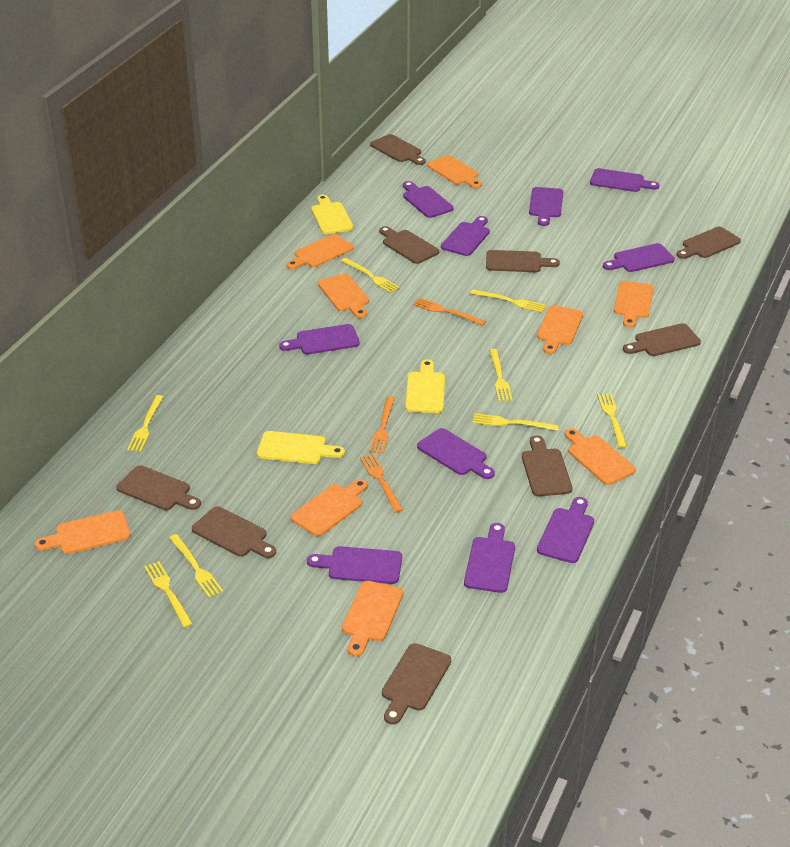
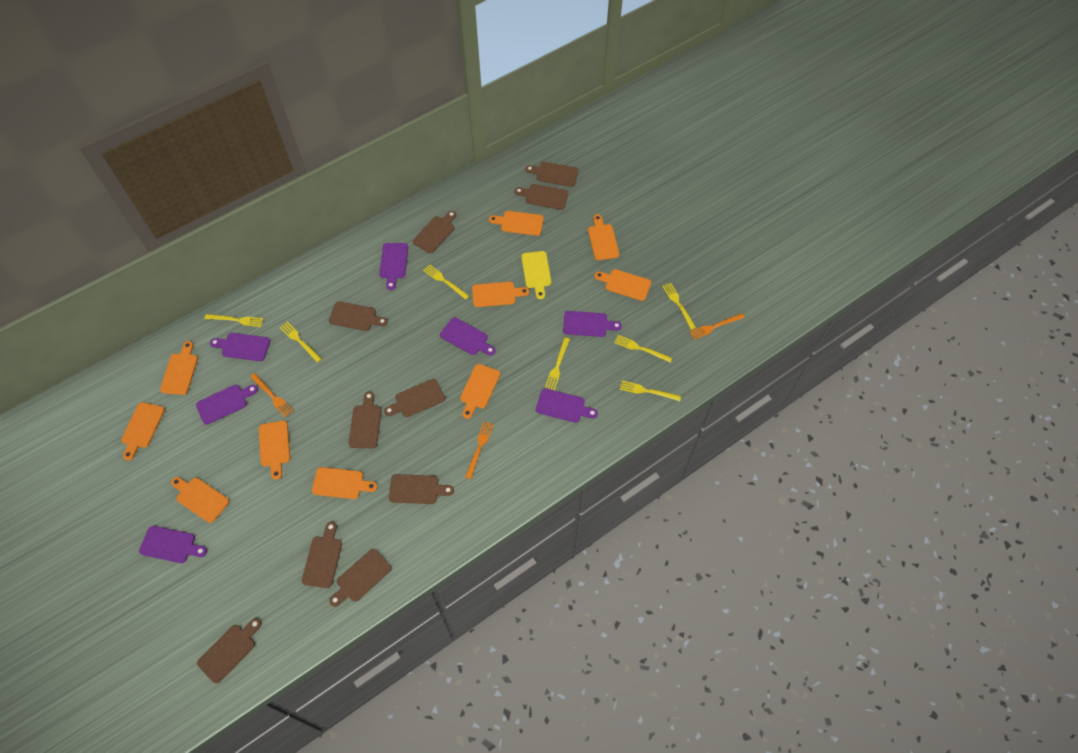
brown cutting board: [116,465,201,510] [192,506,276,558] [370,134,426,165] [379,226,439,264] [382,643,451,725] [486,250,560,272] [522,435,573,496] [623,323,701,356] [677,227,741,259] = 9 -> [197,618,262,683] [302,522,342,588] [329,301,388,331] [329,549,392,607] [349,392,381,448] [384,379,445,417] [389,474,454,504] [413,211,456,253] [515,184,568,210] [525,162,578,187] = 10
orange cutting board: [35,510,130,554] [286,234,353,269] [291,479,368,536] [318,274,369,318] [342,581,403,657] [427,155,482,188] [537,306,583,354] [565,428,636,485] [614,281,654,328] = 9 -> [121,402,165,460] [160,341,198,395] [171,477,229,523] [259,420,290,480] [312,467,377,499] [460,364,500,419] [472,281,529,307] [489,211,544,236] [588,214,619,260] [594,269,651,301] = 10
purple cutting board: [279,324,360,354] [307,546,402,584] [403,181,454,218] [417,428,495,479] [441,216,490,256] [464,523,515,593] [529,187,563,226] [537,497,594,563] [590,168,659,192] [603,243,675,272] = 10 -> [139,526,207,563] [196,385,258,425] [210,333,270,361] [379,243,408,290] [440,317,495,355] [536,388,598,423] [563,311,622,337] = 7
yellow cutting board: [257,431,345,464] [311,195,353,234] [405,359,445,413] = 3 -> [521,251,551,299] = 1
yellow fork: [127,395,163,452] [144,561,193,628] [169,534,223,598] [341,258,400,293] [470,289,546,313] [473,413,559,431] [489,349,512,401] [597,393,627,448] = 8 -> [205,314,264,327] [279,322,322,362] [423,264,469,300] [545,337,570,390] [614,335,672,362] [620,381,681,401] [662,283,696,330] = 7

